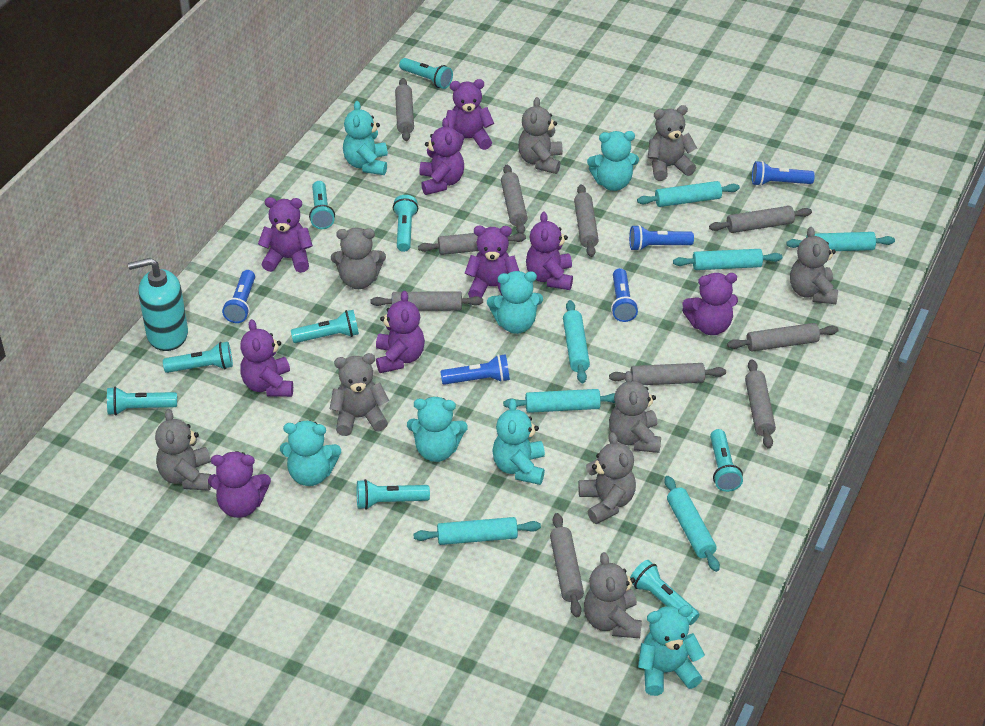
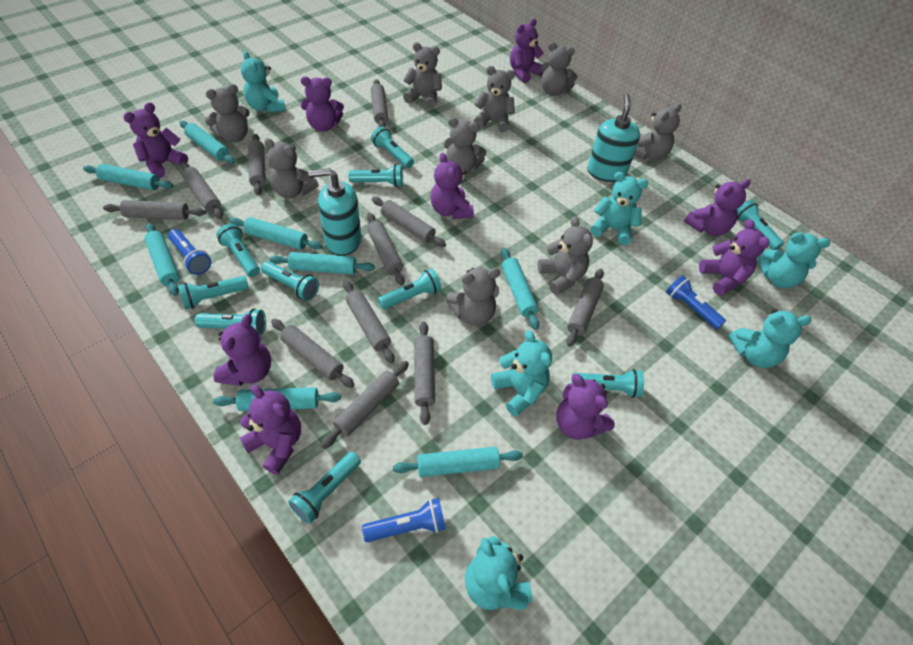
blue flashlight: [222,270,255,323] [440,354,510,385] [611,268,638,322] [629,225,694,251] [752,161,815,186] = 5 -> [168,229,211,275] [362,498,446,542] [666,275,726,329] = 3
grey rolling pin: [371,291,483,311] [395,78,414,141] [418,233,526,255] [501,165,527,234] [550,513,584,617] [574,184,599,257] [609,363,726,385] [709,206,812,233] [727,323,839,351] [745,359,776,449] = 10 -> [103,200,206,220] [180,162,223,219] [248,134,266,195] [271,319,355,388] [320,361,409,449] [343,280,395,363] [367,213,404,285] [371,79,388,127] [372,197,446,247] [414,322,435,425] [566,269,604,347] = 11
turquoise flashlight: [107,387,177,415] [163,342,233,373] [291,310,359,343] [309,181,335,229] [357,479,430,510] [393,195,418,252] [399,58,453,89] [630,560,700,625] [710,429,743,492] = 9 -> [178,276,249,309] [194,308,266,335] [216,223,260,277] [261,261,319,301] [288,452,361,524] [348,164,403,187] [371,126,414,168] [378,268,442,309] [571,369,644,398] [737,200,784,250] = 10
turquoise rolling pin: [414,517,541,545] [503,389,615,413] [563,300,590,383] [637,181,740,207] [664,476,720,572] [673,249,782,270] [786,232,895,251] = 7 -> [83,164,173,190] [144,223,180,296] [180,121,235,164] [213,387,341,411] [230,217,323,250] [270,252,375,275] [393,447,523,477] [501,248,539,330] = 8
turquoise soap dispenser: [128,258,188,351] = 1 -> [308,168,361,256] [588,94,640,182] = 2
turquoise teddy bear: [280,420,341,486] [343,101,388,175] [407,397,468,462] [487,271,543,334] [492,399,545,485] [587,131,639,191] [638,605,705,696] = 7 -> [241,51,286,113] [465,536,533,610] [491,330,552,417] [590,172,648,245] [728,309,812,368] [758,232,830,288] = 6

